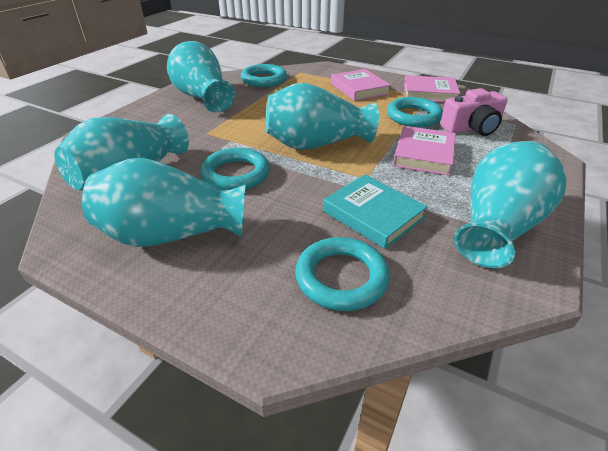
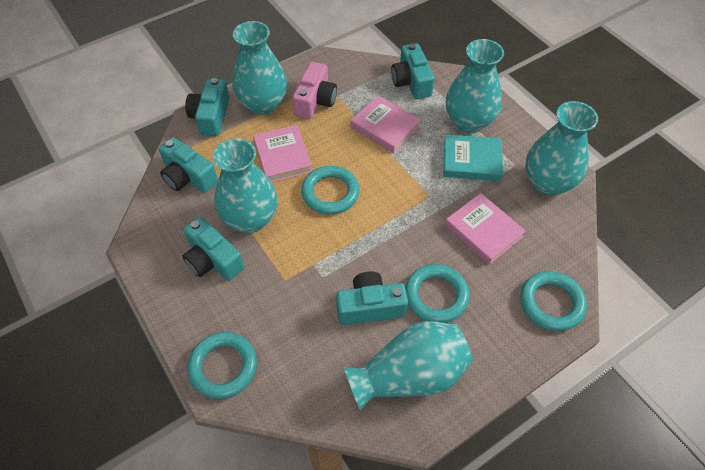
turquoise camera: none = 0 -> [159,137,218,193] [182,217,244,281] [185,78,229,136] [336,271,408,325] [391,43,434,99] = 5

